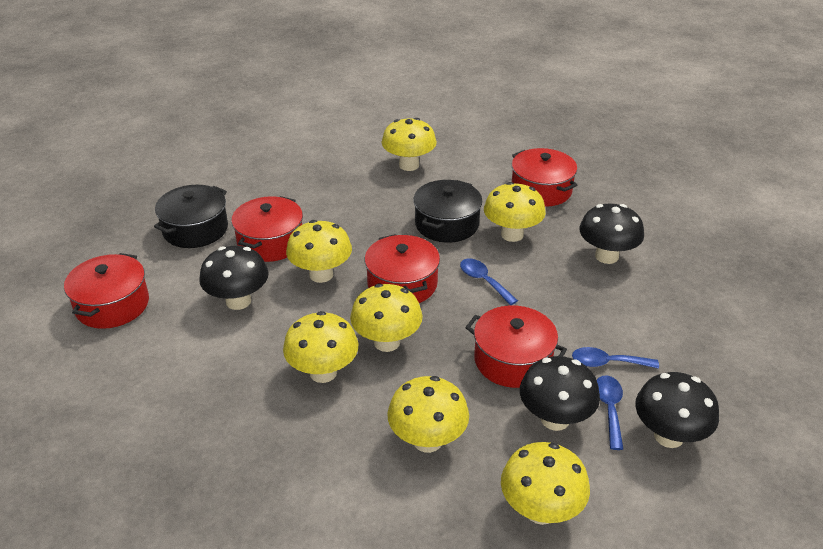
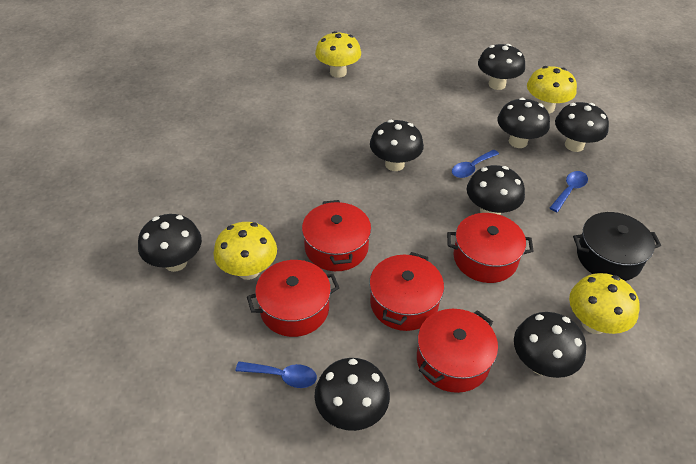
black mushroom: [199,246,269,310] [520,356,600,431] [579,204,644,264] [635,372,719,448] = 4 -> [138,214,202,272] [315,358,390,431] [370,120,424,171] [467,165,525,215] [478,44,525,90] [497,98,550,148] [514,312,586,378] [555,102,609,152] = 8
black pot: [154,185,228,248] [413,180,482,243] = 2 -> [573,212,661,281] = 1
yellow mushroom: [283,311,358,383] [286,220,352,283] [350,284,423,352] [382,118,437,171] [387,376,469,453] [484,182,546,242] [501,442,590,525] = 7 -> [214,222,277,280] [315,31,361,78] [527,66,577,113] [569,273,640,334] = 4

